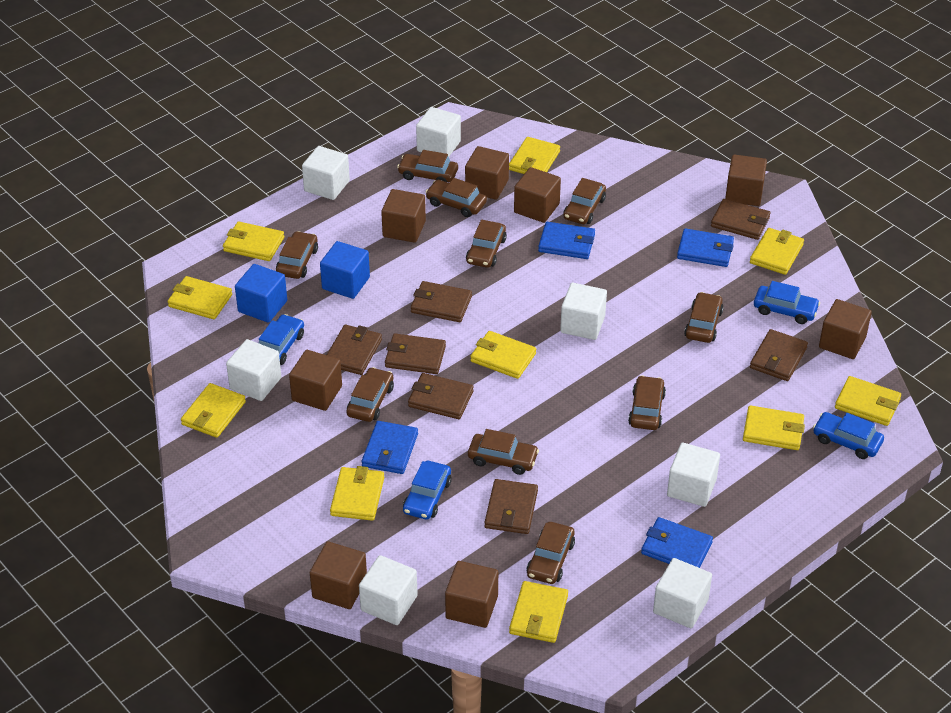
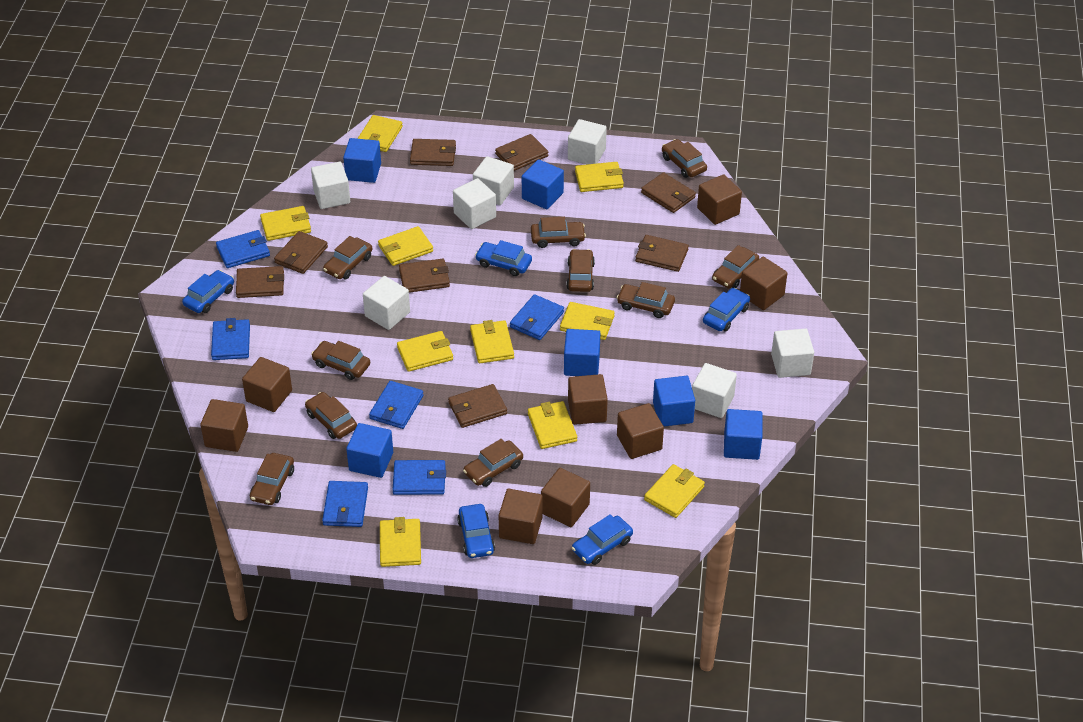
blue car: [259,314,304,365] [403,461,452,520] [754,281,820,324] [813,412,884,459] = 4 -> [182,270,234,313] [457,504,495,558] [475,240,532,276] [572,514,633,565] [703,288,750,331] = 5
blue cube: [235,264,287,323] [320,241,370,299] = 2 -> [343,138,381,183] [346,423,393,478] [522,159,564,209] [564,329,600,376] [653,376,695,426] [724,409,763,460] = 6
blue wallet: [362,421,418,474] [538,222,595,259] [641,517,713,568] [677,228,734,267] = 4 -> [211,318,250,360] [216,230,270,268] [322,481,368,527] [369,381,424,429] [392,460,446,495] [510,294,564,340] = 6
brown wallet: [327,325,382,375] [385,334,446,374] [408,373,474,419] [411,281,472,322] [484,479,538,534] [711,199,770,240] [750,329,808,381] = 7 -> [236,266,284,298] [274,231,328,274] [399,259,450,293] [410,139,456,166] [448,384,507,428] [495,134,548,171] [635,235,689,272] [641,172,696,213] = 8

